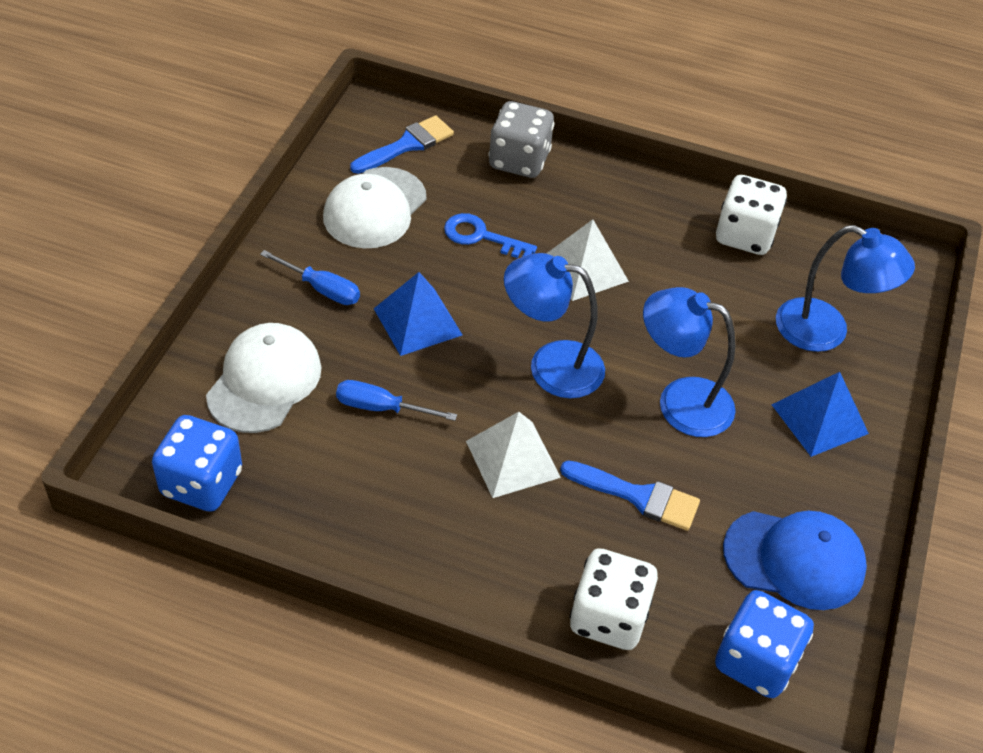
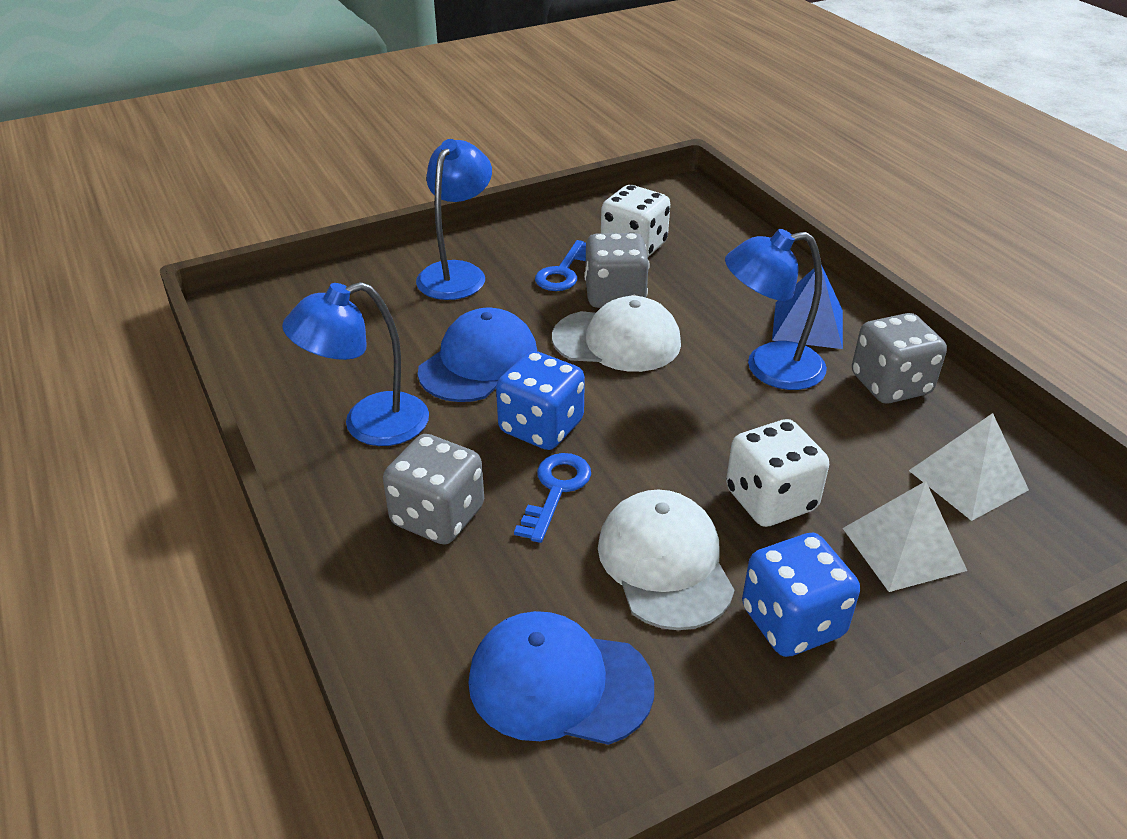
blue brush: [350,115,454,174] [560,460,700,531] = 2 -> none = 0
blue cap: [723,511,867,610] = 1 -> [418,308,537,402] [468,611,654,745] = 2
blue key: [444,213,537,258] = 1 -> [514,453,591,543] [535,240,586,291] = 2
blue pyramid: [374,272,462,356] [771,372,869,457] = 2 -> [772,265,843,349] = 1
blue screwdriver: [260,250,360,305] [336,380,457,421] = 2 -> none = 0
grey dice: [488,101,554,178] = 1 -> [383,434,484,545] [584,233,649,308] [852,313,947,403] = 3

